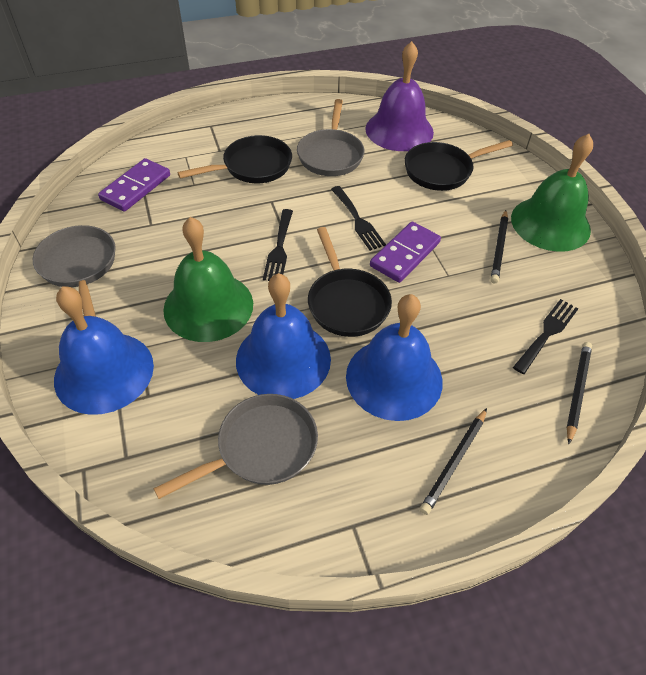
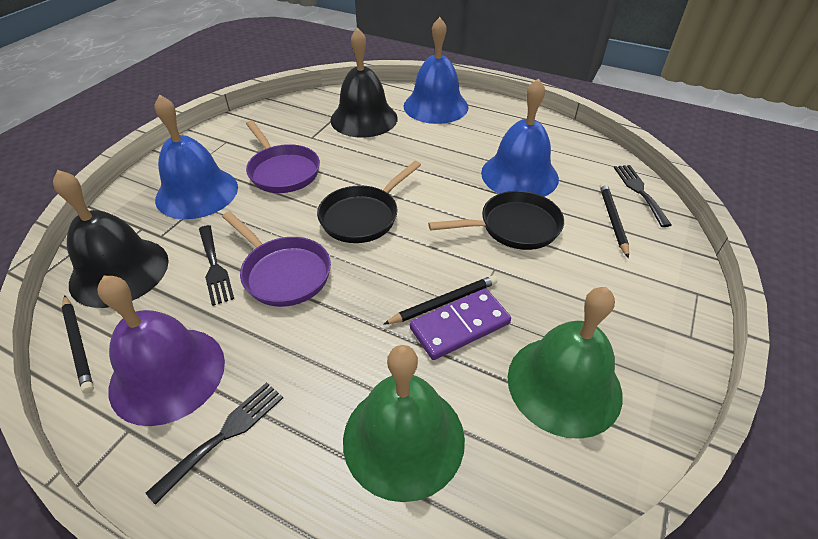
black bell: none = 0 -> [53,170,169,308] [330,28,398,138] = 2
black pan: [177,135,292,183] [308,227,392,337] [405,140,513,191] = 3 -> [317,161,421,243] [428,191,564,250] = 2
grey pan: [33,225,116,317] [153,394,318,499] [297,99,364,176] = 3 -> none = 0
purple domino: [98,158,170,212] [370,221,441,283] = 2 -> [410,288,511,360] = 1
purple pan: none = 0 -> [222,211,331,307] [246,120,320,193] = 2

